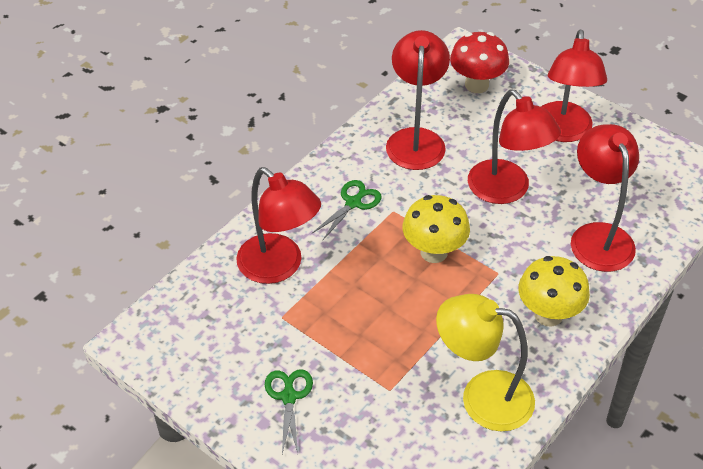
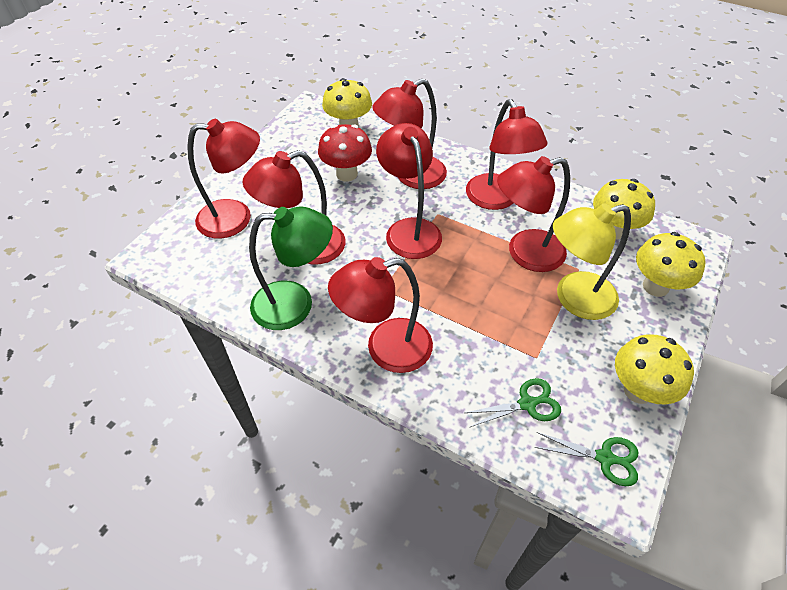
green lamp: none = 0 -> [249,206,333,330] = 1
red lamp: [236,167,321,284] [386,30,450,170] [468,90,561,204] [541,29,607,142] [571,124,639,272] = 5 -> [187,119,260,239] [242,150,346,265] [328,257,433,373] [372,79,447,189] [376,123,442,259] [466,99,547,210] [497,156,570,272] = 7
yellow mushroom: [402,195,470,263] [518,256,590,326] = 2 -> [322,78,372,127] [593,179,655,239] [615,334,694,405] [636,232,706,297] = 4

